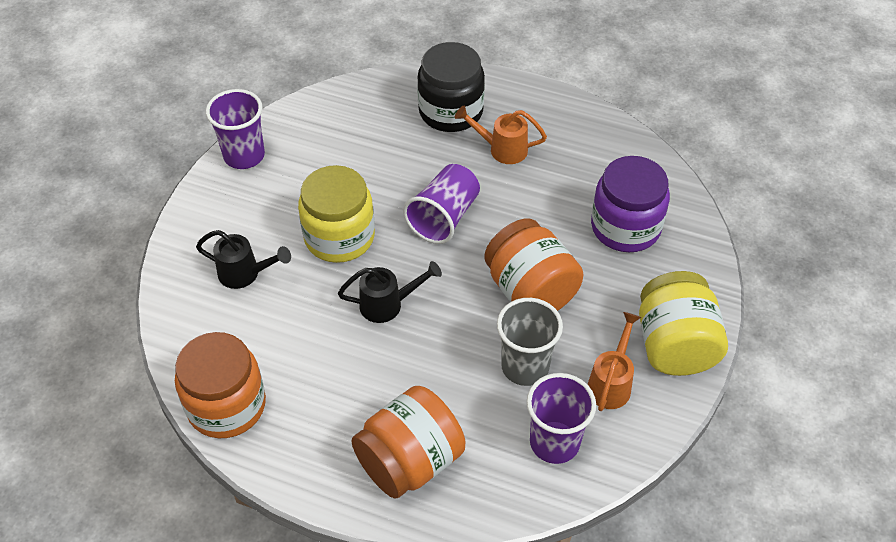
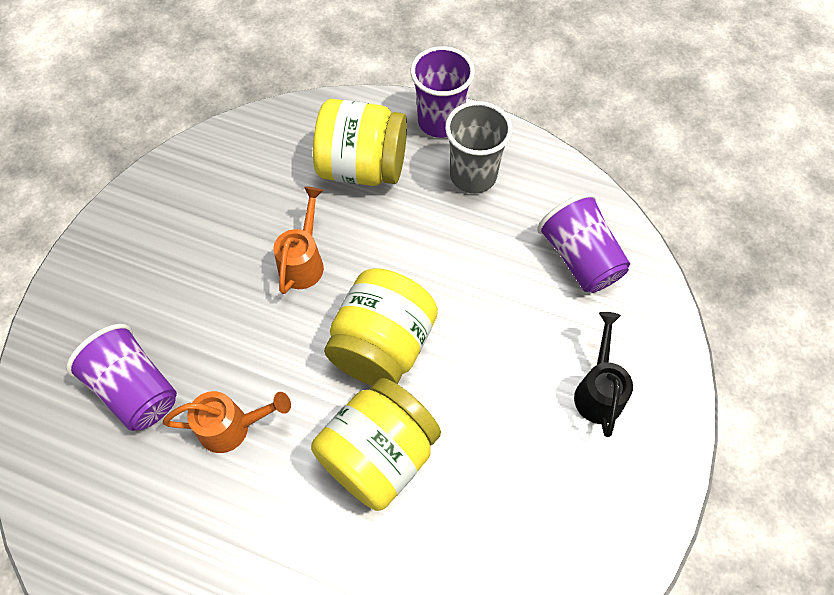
black jar: [417,42,485,132] = 1 -> none = 0
black watering can: [196,230,291,289] [338,261,442,323] = 2 -> [574,312,633,437] = 1
orange jar: [175,332,266,438] [351,386,465,499] [484,218,584,311] = 3 -> none = 0
purple jar: [591,156,670,252] = 1 -> none = 0
yellow jar: [298,165,375,263] [639,271,728,376] = 2 -> [311,378,441,511] [313,99,407,186] [324,268,438,386] = 3

